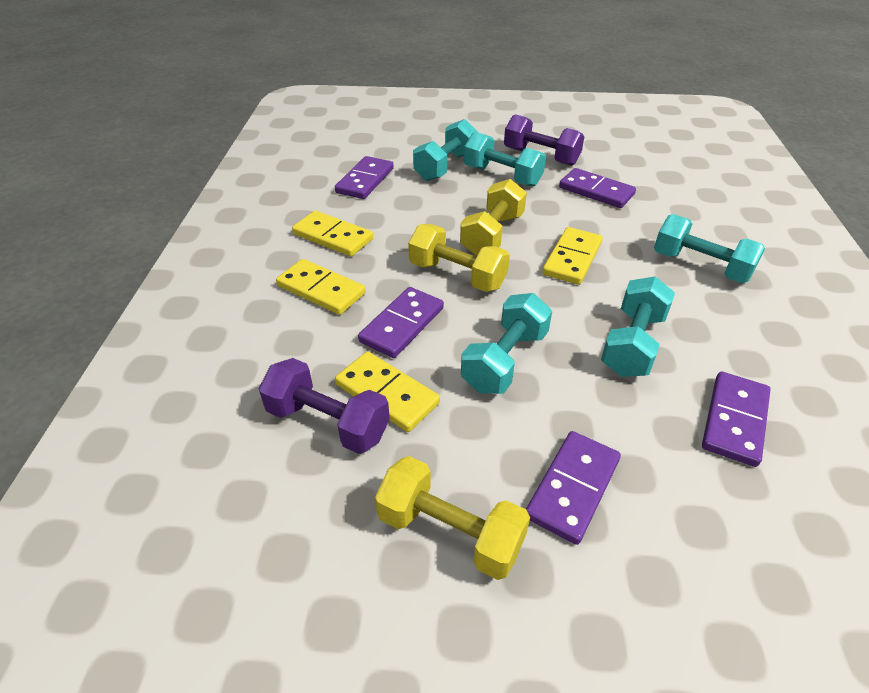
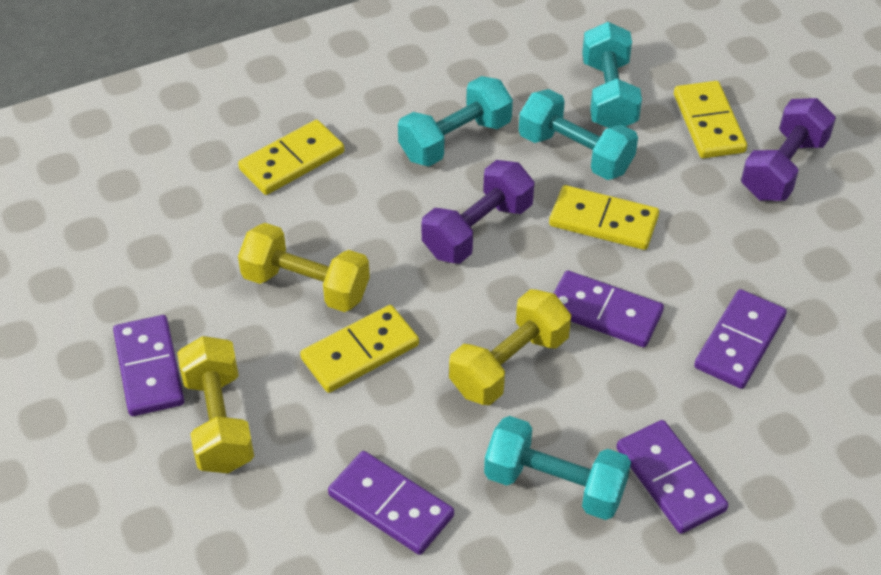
turquoise dumbbell: [413,119,478,181] [461,293,552,394] [464,132,546,187] [601,276,675,377] [654,214,765,283] = 5 -> [398,76,513,166] [484,416,631,520] [519,89,638,180] [582,22,642,128] = 4

